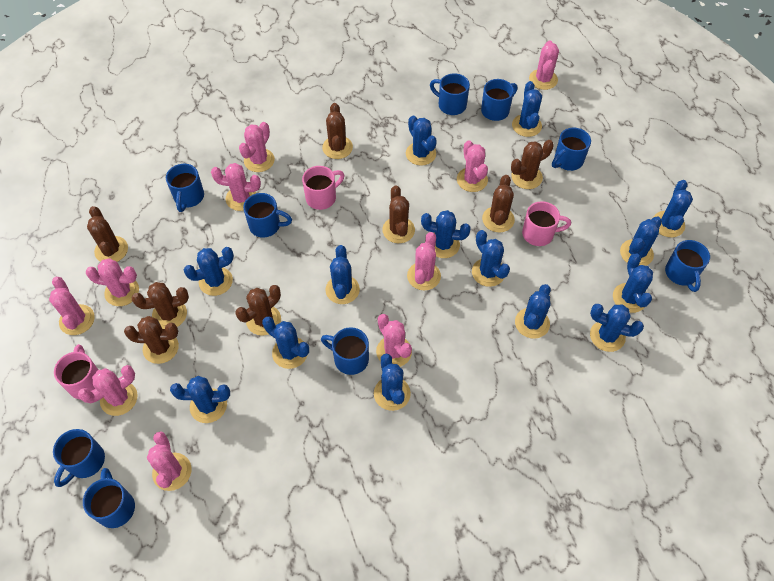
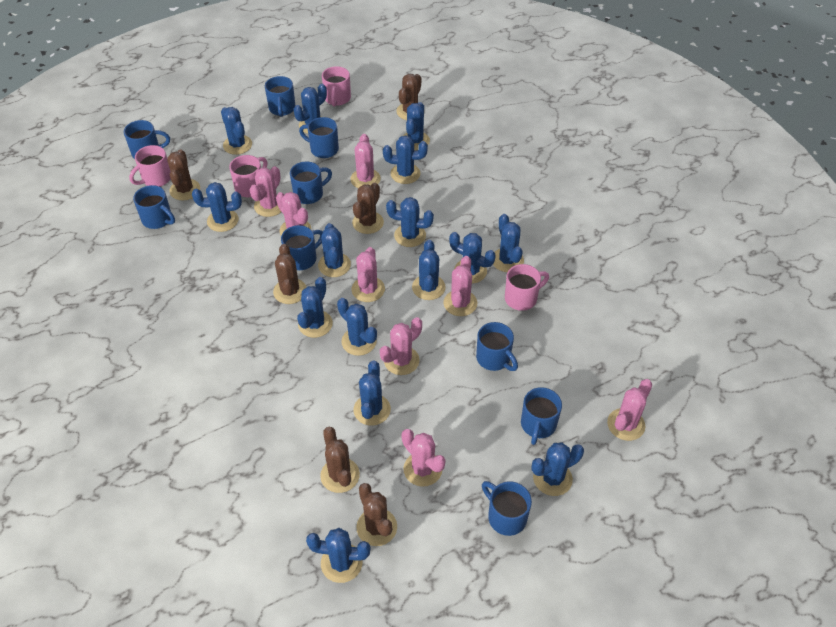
blue cactus: [170,376,230,423] [184,247,234,296] [262,316,309,369] [325,245,360,304] [374,353,411,411] [406,116,437,166] [421,210,471,258] [472,230,510,287] [512,81,542,137] [515,284,551,339] [590,304,644,352] [613,253,653,313] [620,217,662,266] [653,180,693,237] = 14 -> [192,182,242,232] [221,107,252,155] [293,84,327,134] [297,277,333,338] [306,528,371,583] [318,223,351,277] [337,298,377,356] [353,361,391,426] [383,135,428,184] [386,197,434,247] [403,102,430,150] [412,240,445,300] [449,232,496,284] [493,214,524,272] [531,443,584,496] = 15
brown cactus: [87,206,128,262] [124,316,179,364] [131,282,189,329] [235,285,281,336] [322,103,353,159] [382,185,415,243] [482,175,515,233] [511,140,554,189] = 8 -> [167,149,200,200] [273,244,307,304] [320,427,360,493] [352,183,384,234] [357,483,397,546] [396,74,421,120] = 6
pink cactus: [49,277,95,335] [78,365,138,416] [85,258,139,306] [147,431,191,491] [211,163,261,211] [239,122,275,172] [376,314,412,367] [407,232,441,290] [457,140,488,192] [529,40,559,90] = 10 -> [250,166,281,217] [276,192,311,235] [350,134,381,188] [351,247,385,302] [380,317,422,375] [401,429,446,487] [443,256,477,316] [607,379,652,441] = 8
pink mug: [54,344,98,399] [302,166,344,210] [522,201,571,246] = 3 -> [129,145,171,187] [229,155,267,197] [322,66,351,107] [505,264,549,311] = 4

